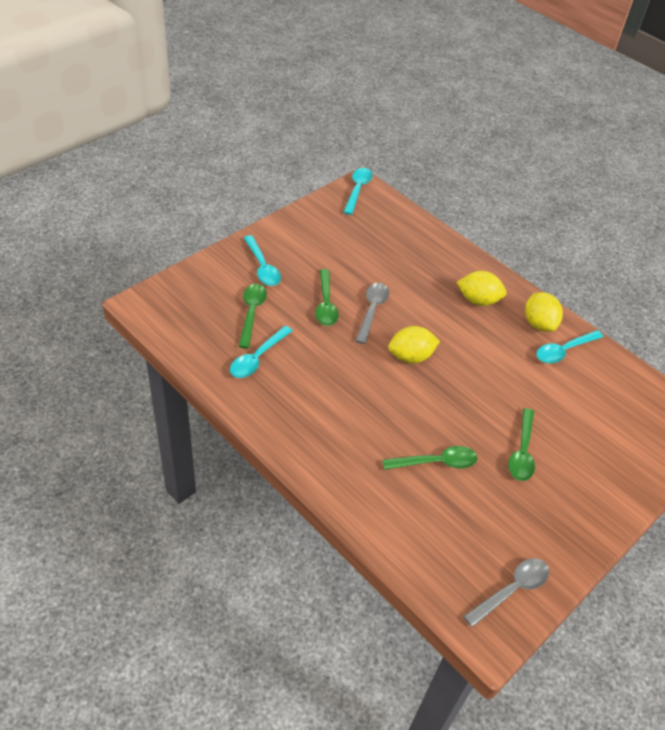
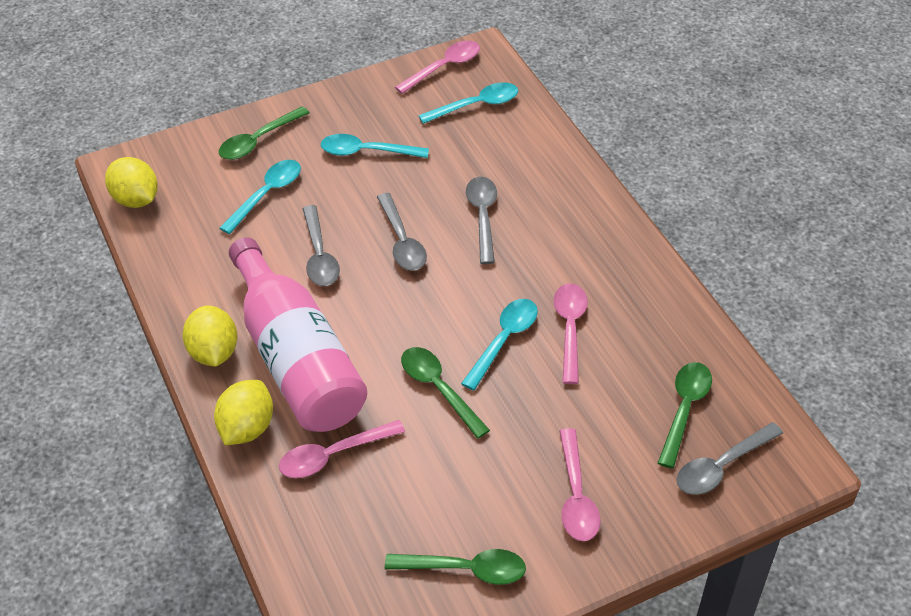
grey spoon: [355,283,389,344] [463,558,549,627] = 2 -> [303,205,340,286] [377,193,427,271] [466,177,497,264] [677,422,783,495] = 4
pink bottle: none = 0 -> [229,237,367,432] = 1
pink spoon: none = 0 -> [279,420,405,478] [395,41,480,94] [554,283,588,384] [560,428,600,541] = 4

